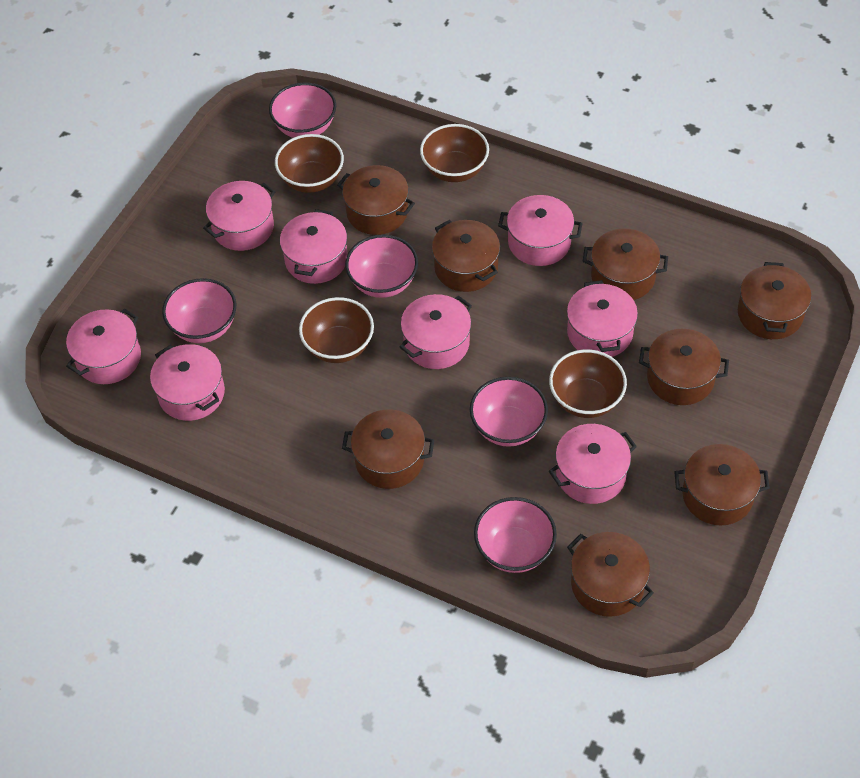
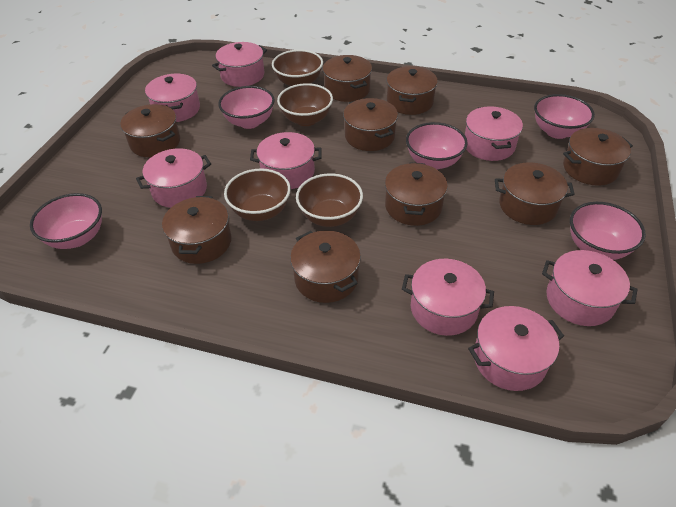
brown pot: [337,165,415,235] [342,410,434,489] [432,220,500,292] [567,532,654,617] [583,229,668,300] [639,329,729,405] [674,444,770,525] [738,262,811,339] = 8 -> [120,104,180,157] [162,196,232,264] [290,231,361,303] [323,55,372,102] [343,98,398,151] [385,162,448,226] [387,66,438,115] [495,162,575,225] [563,128,633,186] = 9

